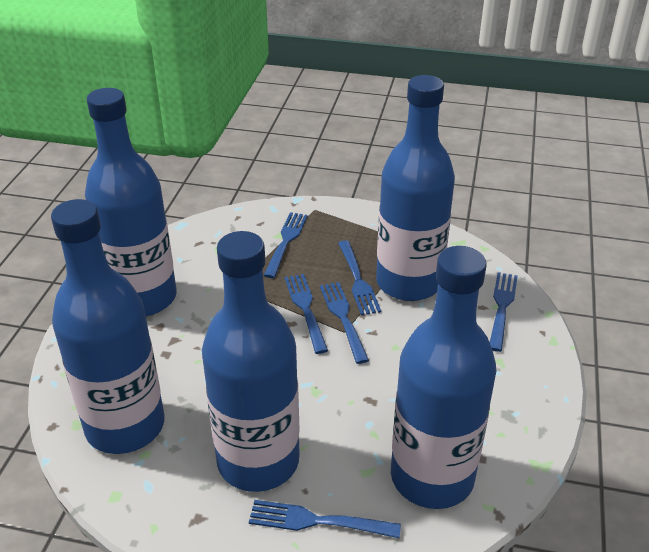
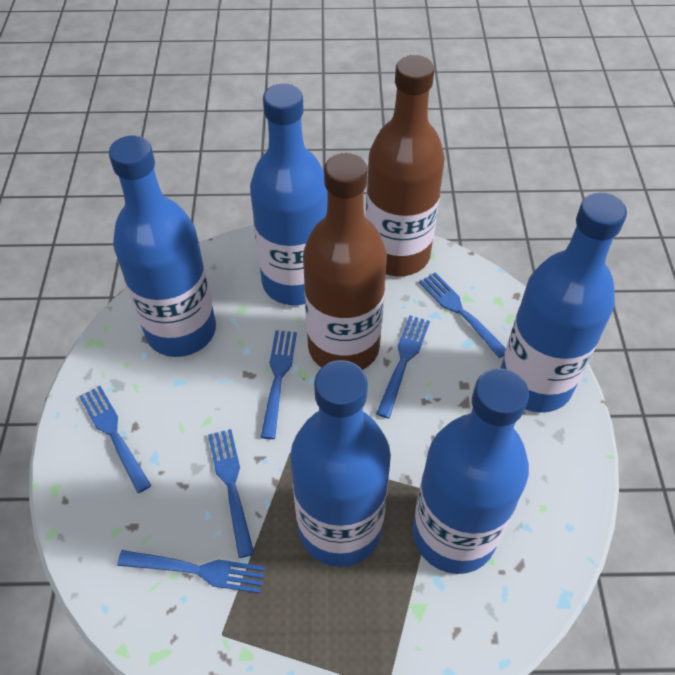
brown bottle: none = 0 -> [303,153,387,370] [366,55,445,276] = 2

